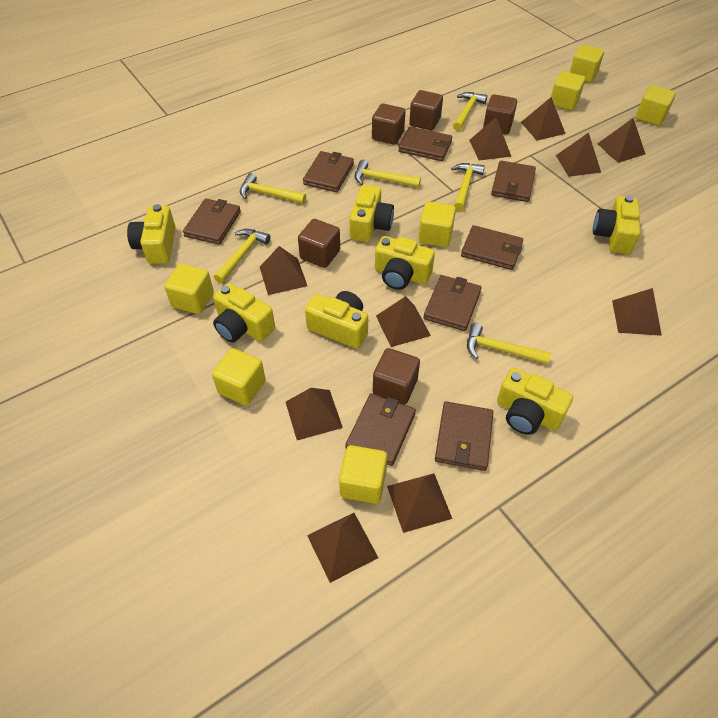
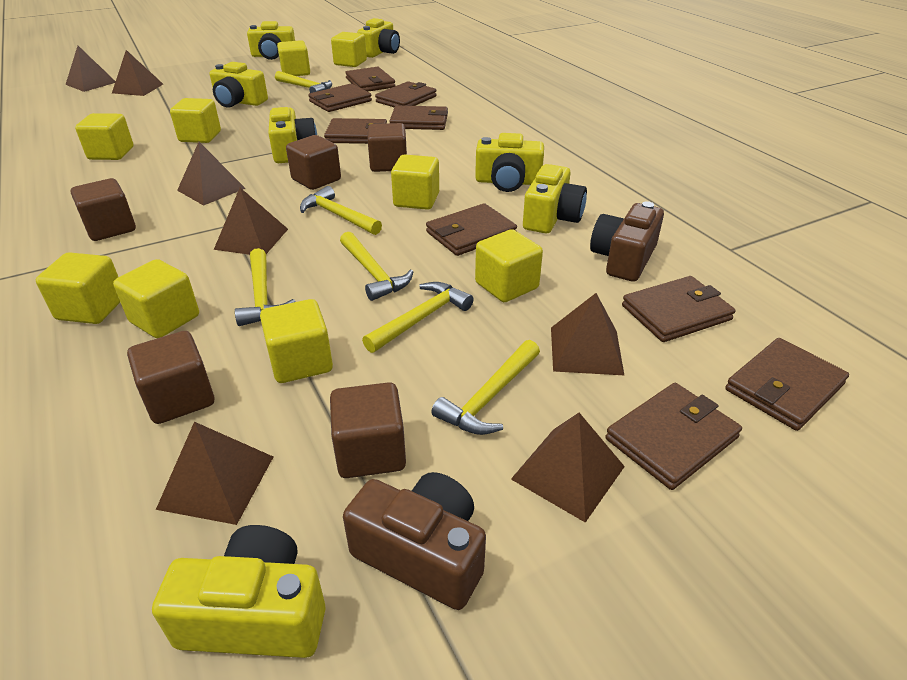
brown camera: none = 0 -> [343,472,486,610] [590,201,664,282] = 2
brown pyramid: [260,246,307,295] [286,388,343,440] [307,513,378,583] [376,296,431,347] [387,473,452,533] [469,118,512,161] [521,97,566,141] [556,133,601,177] [598,118,645,163] [612,288,662,336] = 10 -> [66,46,116,92] [112,50,163,96] [156,422,273,525] [177,142,246,206] [214,188,288,255] [511,413,625,523] [551,293,625,376] = 7
brown wallet: [183,199,241,245] [303,151,354,192] [345,393,416,466] [398,127,452,161] [423,275,482,331] [435,401,493,471] [461,225,523,270] [491,161,536,202] = 8 -> [308,84,372,112] [324,118,387,144] [345,67,395,92] [375,81,436,108] [389,105,448,130] [426,203,517,256] [605,383,742,490] [622,276,736,342] [725,338,849,431] = 9
yellow cube: [164,264,214,314] [212,348,266,405] [339,445,387,504] [419,202,456,247] [551,71,585,111] [570,45,604,83] [636,85,676,126] = 7 -> [36,252,120,324] [75,113,134,160] [113,259,199,338] [170,98,221,143] [260,299,333,383] [277,40,310,76] [331,32,367,67] [391,154,439,210] [475,229,543,302] = 9

